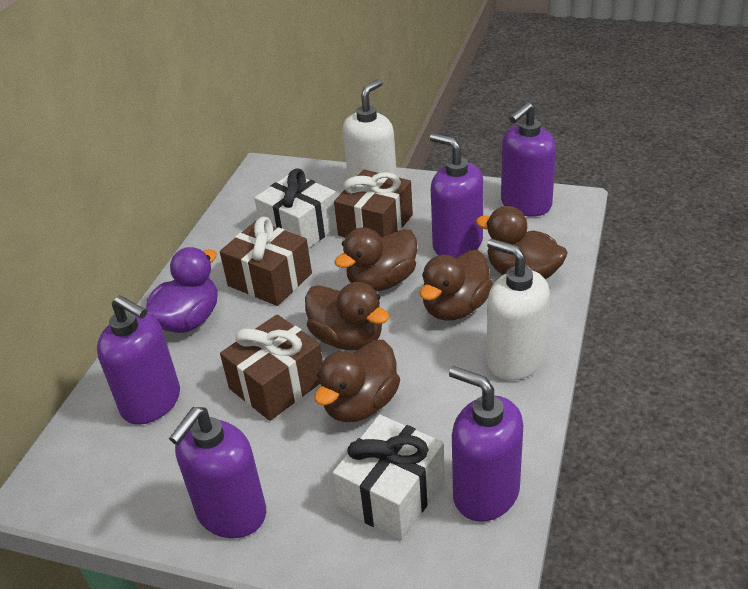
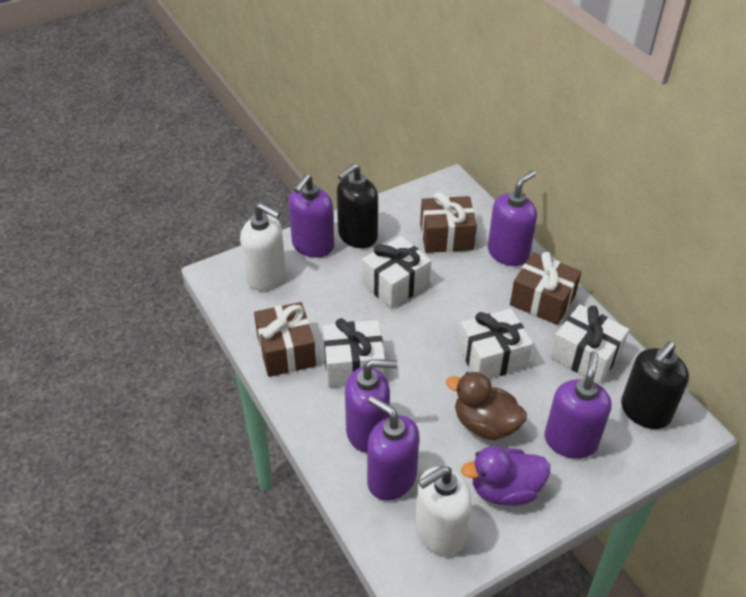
black soap dispenser: none = 0 -> [337,163,378,248] [621,341,689,429] = 2
brown duck: [305,282,389,350] [314,340,400,422] [334,227,417,291] [420,250,493,321] [476,206,568,279] = 5 -> [446,372,527,440] = 1
white gift: [254,168,337,249] [333,415,445,540] = 2 -> [323,318,385,388] [362,236,431,309] [458,309,533,379] [550,304,629,384] = 4

